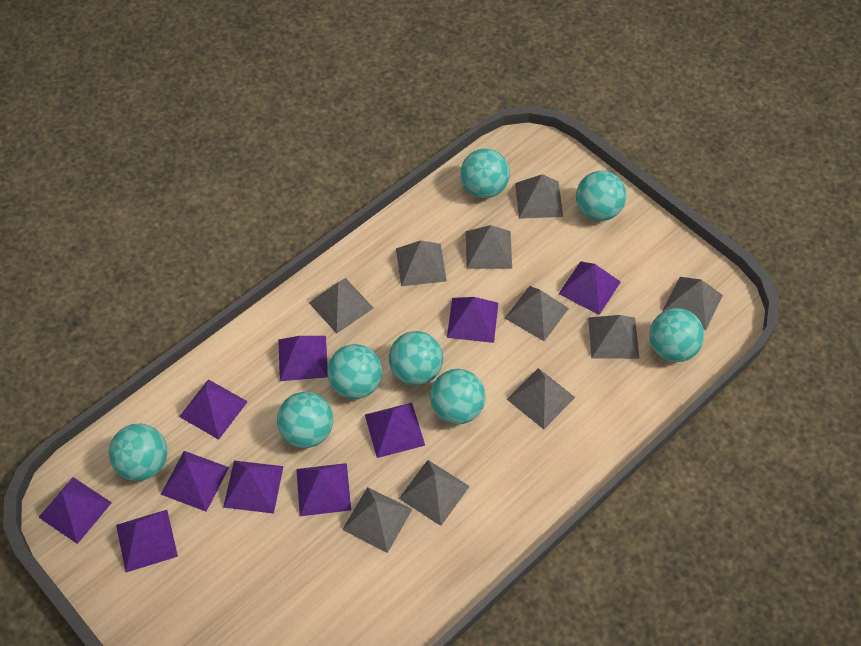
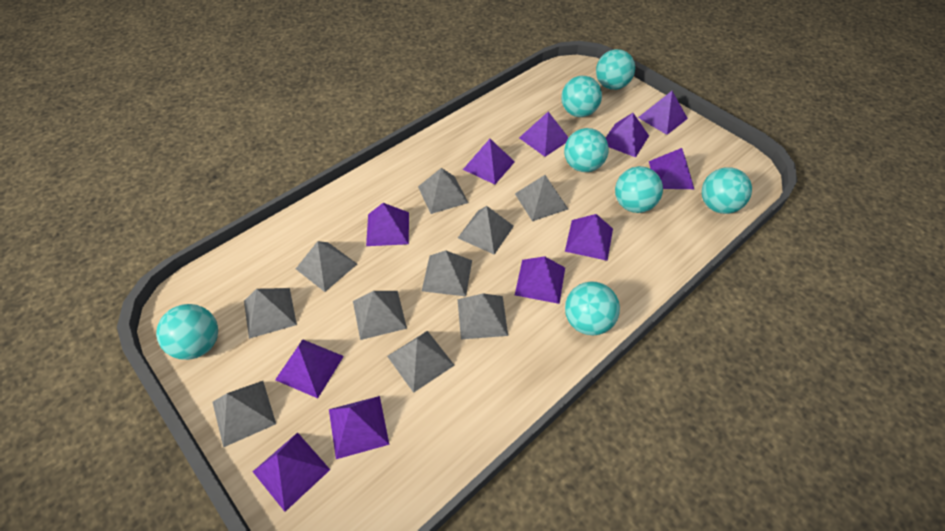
purple pyramid: [39,477,112,544] [116,510,178,572] [161,451,229,512] [179,379,248,440] [223,461,284,514] [278,336,328,381] [296,463,351,516] [365,403,425,458] [447,297,498,343] [559,261,621,315] = 10 -> [253,432,330,512] [275,339,344,398] [329,396,389,459] [366,203,409,246] [463,139,515,185] [515,256,565,304] [519,112,569,157] [565,214,613,261] [606,113,649,157] [638,91,688,135] [649,148,694,189] = 11
turquoise ball: [109,424,167,481] [277,392,333,448] [327,344,382,399] [389,331,443,386] [430,369,486,424] [460,148,510,198] [576,171,626,221] [649,308,704,362] = 8 -> [156,304,218,360] [561,76,602,117] [564,128,609,172] [565,281,620,335] [596,49,635,90] [615,166,663,213] [702,167,752,214] = 7

